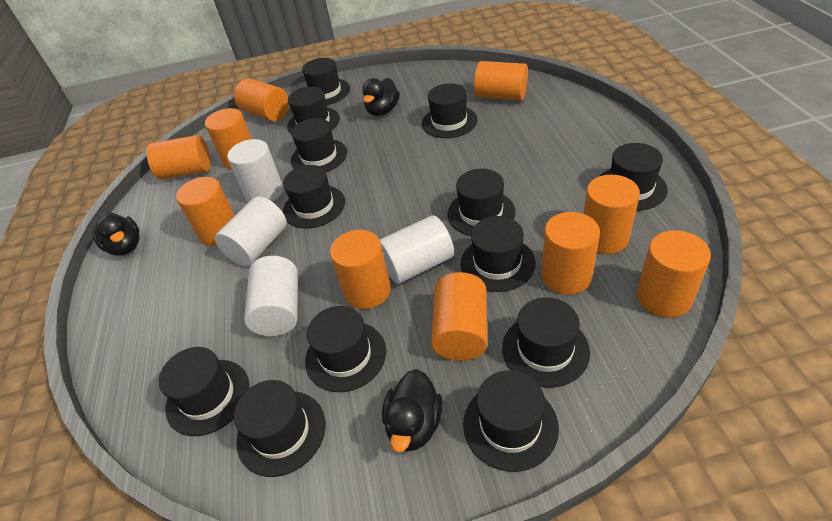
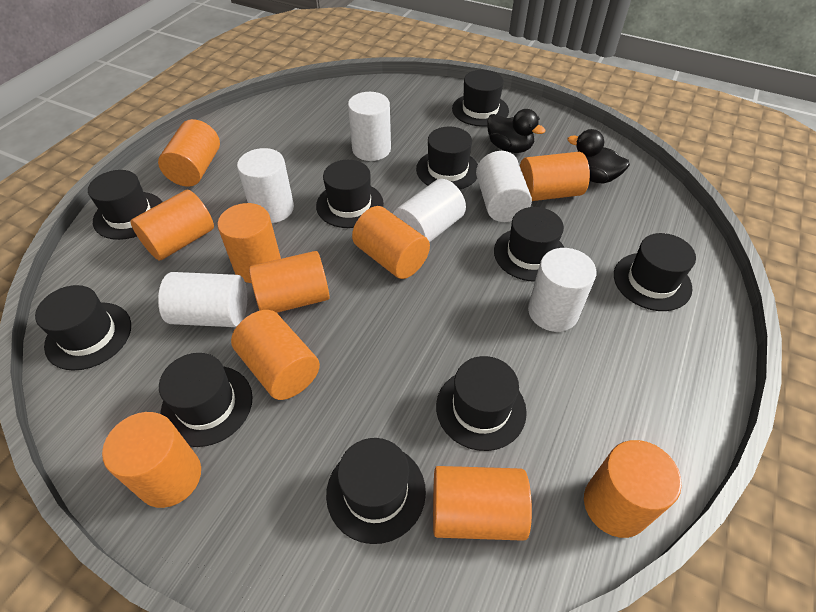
black duck: [93,212,139,256] [362,78,400,116] [382,369,443,453] = 3 -> [487,109,546,153] [568,129,630,184] = 2
black hat: [159,347,249,436] [234,380,326,477] [283,165,345,228] [287,86,340,134] [291,118,347,172] [302,58,350,105] [305,306,386,392] [422,83,478,138] [447,169,516,236] [460,216,535,292] [463,370,559,472] [502,297,590,388] [600,143,668,211] = 13 -> [35,285,131,371] [88,170,162,240] [159,353,253,447] [316,160,384,228] [326,438,426,544] [416,127,478,190] [436,356,527,451] [452,70,509,127] [494,207,565,282] [614,233,696,311] = 10
white cylinder: [215,196,287,266] [227,139,283,202] [244,256,298,336] [380,215,454,284] = 4 -> [158,272,247,327] [237,148,294,223] [348,92,391,161] [393,179,466,243] [476,151,532,222] [528,248,596,332] = 6

